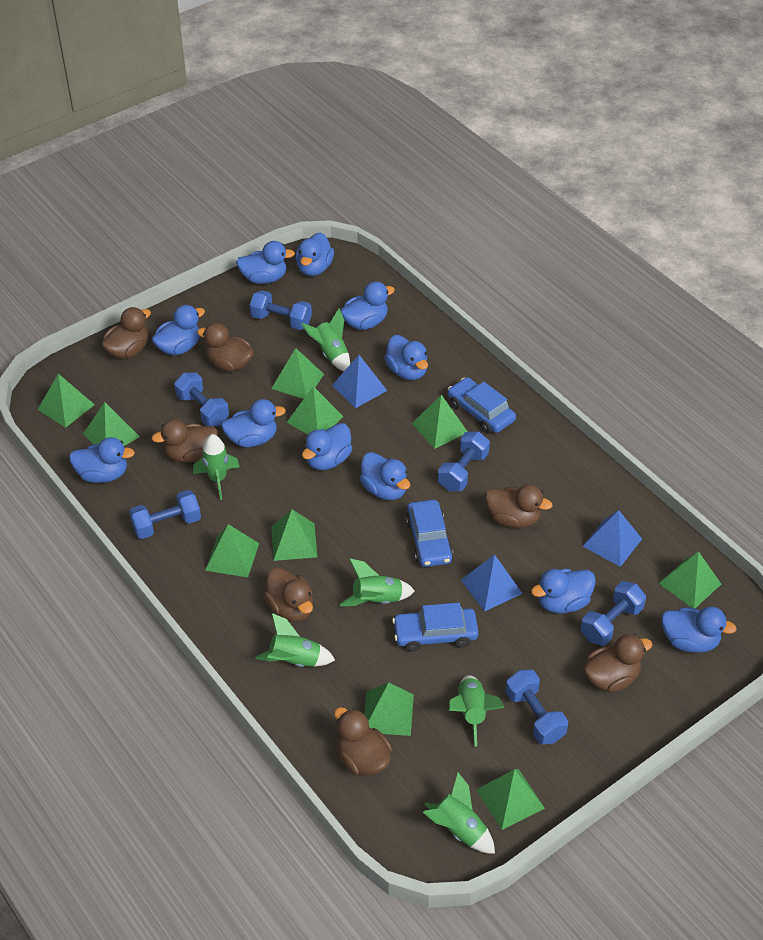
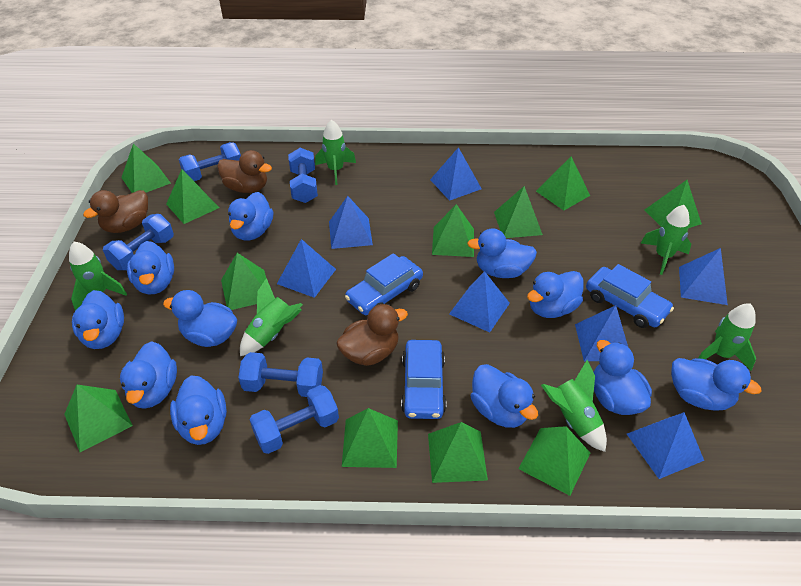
blue dumbbell: [129,490,201,539] [174,372,229,426] [249,290,312,330] [438,431,490,491] [505,669,568,745] [581,581,646,646] = 6 -> [103,214,174,270] [179,142,241,181] [238,352,323,397] [250,385,339,454] [288,148,318,203] = 5
blue pyramid: [332,355,387,408] [461,554,523,612] [583,510,642,567] = 3 -> [277,239,336,298] [329,196,373,249] [430,147,482,201] [449,271,510,333] [575,305,628,361] [627,412,704,479] [679,248,728,305] = 7
brown duck: [102,307,151,359] [152,419,218,463] [197,323,254,372] [263,567,313,622] [334,707,392,776] [485,484,552,528] [583,634,652,692] = 7 -> [83,190,148,233] [217,150,272,193] [336,304,408,366] = 3
green pyramid: [37,374,95,428] [83,402,140,446] [205,524,259,577] [271,348,324,399] [271,509,317,561] [287,386,343,434] [364,682,414,736] [412,395,468,449] [476,769,545,830] [658,551,721,608] = 10 -> [64,385,133,452] [121,144,171,193] [166,169,219,224] [221,253,266,310] [342,408,398,468] [428,422,488,483] [432,204,474,257] [494,186,543,238] [518,426,590,496] [536,157,590,211] [645,180,702,228] = 11

